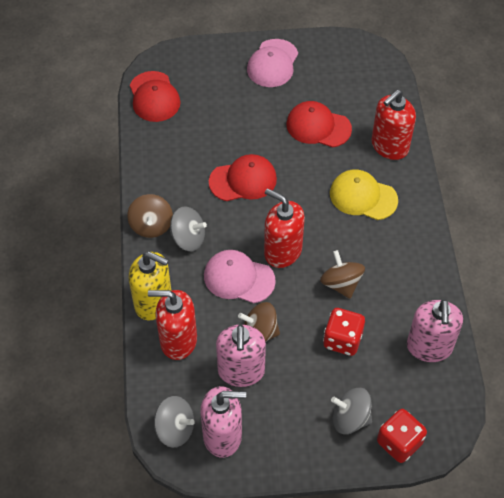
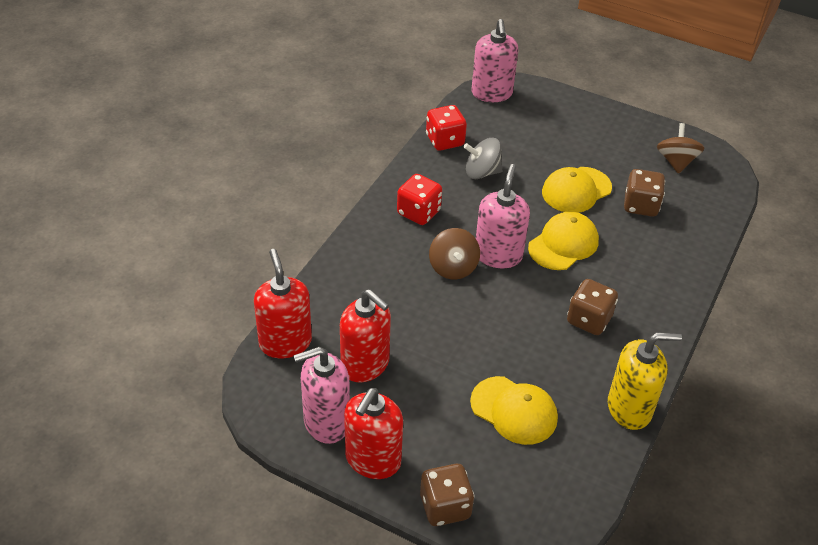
brown dice: none = 0 -> [420,464,474,526] [567,279,618,335] [624,169,665,217] = 3
brown spinning top: [127,194,173,238] [238,302,280,342] [320,250,365,299] = 3 -> [429,228,480,280] [657,123,705,174] = 2
grey spinning top: [154,396,195,448] [170,206,207,251] [331,388,372,434] = 3 -> [464,138,502,179] = 1
pink cap: [204,250,276,303] [247,39,298,87] = 2 -> none = 0
red cap: [130,71,181,122] [209,154,277,201] [286,101,352,147] = 3 -> none = 0
yellow cap: [330,170,398,220] = 1 -> [470,376,558,445] [528,211,599,270] [542,167,612,213] = 3

